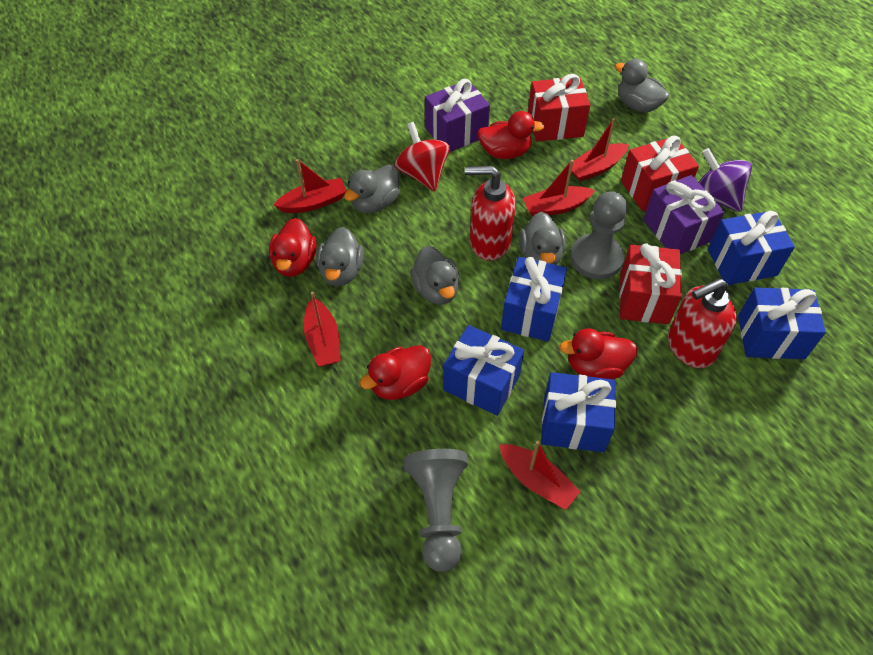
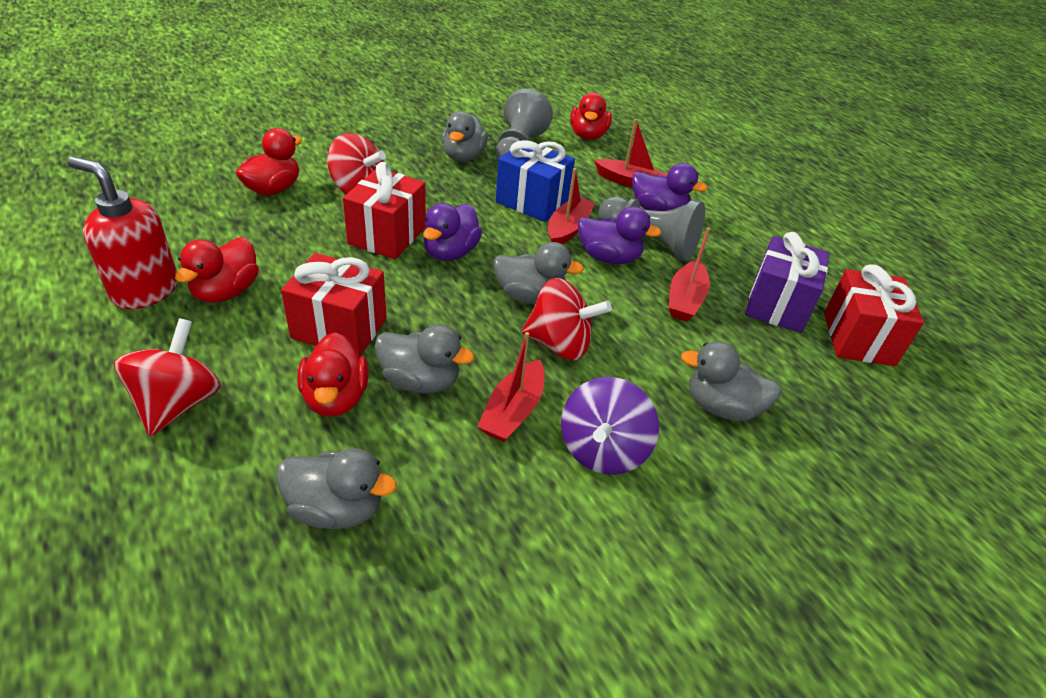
blue gift: [443,325,524,416] [501,257,567,341] [541,372,616,452] [708,211,795,285] [738,288,826,359] = 5 -> [496,140,575,222] = 1
purple duck: none = 0 -> [423,203,482,261] [578,206,662,264] [632,163,707,211] = 3
purple gift: [425,79,490,152] [643,175,725,254] = 2 -> [745,232,829,333] = 1
red boat: [274,159,347,213] [304,292,341,366] [499,441,581,510] [523,160,595,216] [569,118,629,182] = 5 -> [477,332,545,442] [548,168,595,244] [594,119,667,188] [669,228,710,321] = 4
red soap dispenser: [465,166,516,261] [668,278,737,368] = 2 -> [67,156,177,309] = 1
red spinning top: [394,122,450,191] = 1 -> [114,318,221,436] [327,133,386,194] [522,278,612,360] = 3

